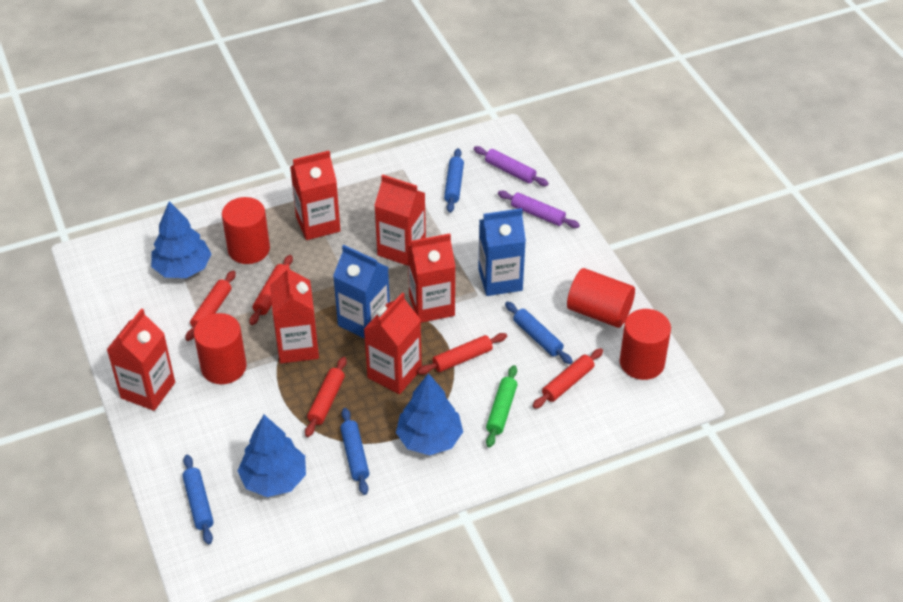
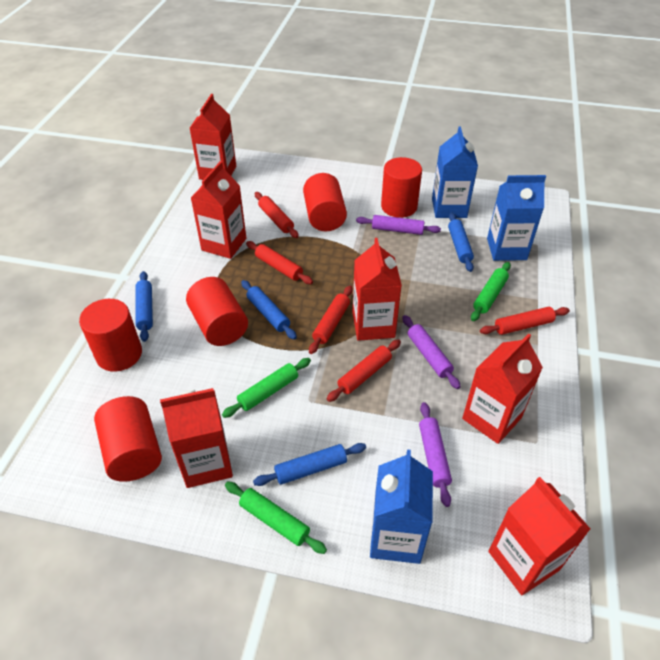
blue carton: [333,245,390,339] [478,208,526,296] = 2 -> [370,449,433,564] [432,126,478,218] [487,175,546,261] = 3
blue tree: [151,201,211,278] [238,415,306,497] [396,373,463,455] = 3 -> none = 0
green rolling pin: [486,365,517,448] = 1 -> [222,358,311,418] [225,481,327,554] [471,262,511,321] = 3
purple rolling pin: [474,146,549,186] [498,191,580,228] = 2 -> [356,215,441,235] [402,315,461,389] [419,402,452,507] = 3
red cylinder: [194,313,246,384] [222,197,270,264] [567,268,635,328] [620,309,671,380] = 4 -> [79,299,142,372] [94,396,162,482] [186,277,248,346] [303,173,347,231] [381,157,422,218] = 5

